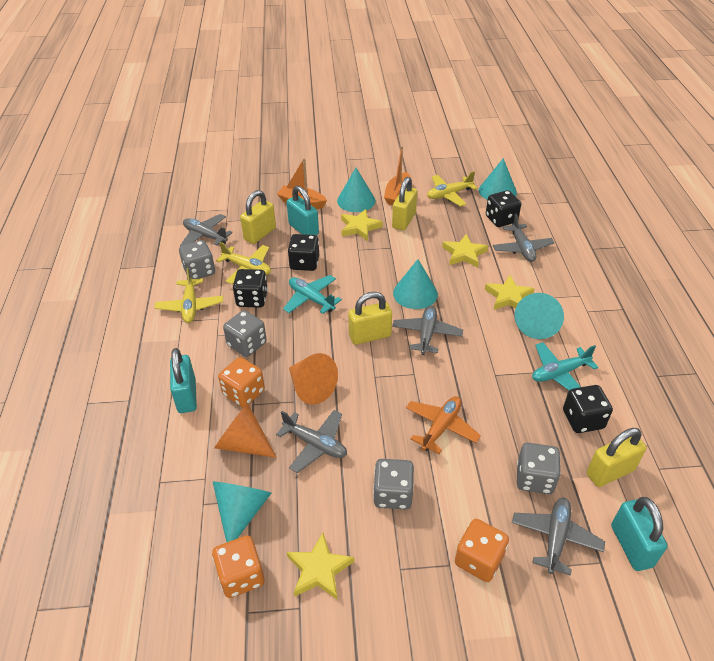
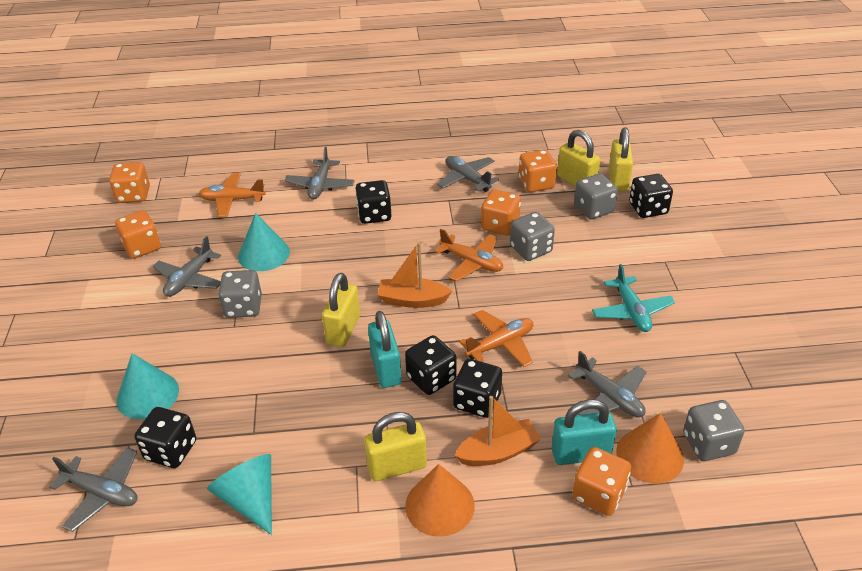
black dice: [233,269,268,308] [288,234,319,271] [486,190,521,227] [563,385,613,433] = 4 -> [135,407,196,468] [355,180,392,224] [405,335,457,395] [453,359,502,418] [629,174,673,218] = 5
orange dice: [212,535,265,598] [218,357,265,407] [455,519,509,582] = 3 -> [109,162,150,203] [115,210,161,259] [481,189,521,236] [519,150,557,192] [572,447,631,516] = 5
orange plane: [406,396,481,454] = 1 -> [199,173,266,217] [435,229,503,281] [459,310,533,367] = 3
turquoise cone: [213,482,271,543] [337,168,375,212] [393,259,438,309] [479,158,517,200] [515,293,564,339] = 5 -> [117,353,179,419] [207,454,272,535] [238,213,290,271] = 3
turquoise padlock: [170,348,197,413] [287,186,319,236] [611,497,668,571] = 3 -> [368,311,402,388] [552,399,617,465] = 2
turquoise plane: [283,275,342,314] [532,342,598,390] = 2 -> [592,264,675,332] = 1
yellow plane: [155,268,223,323] [216,242,271,284] [427,171,477,207] = 3 -> none = 0
yellow star: [287,533,354,599] [341,209,383,241] [442,234,488,268] [485,275,535,310] = 4 -> none = 0

